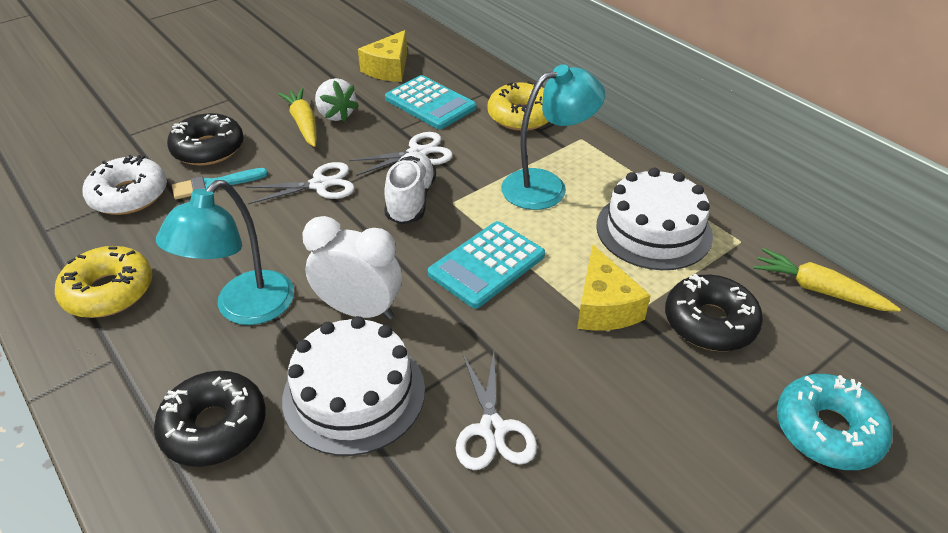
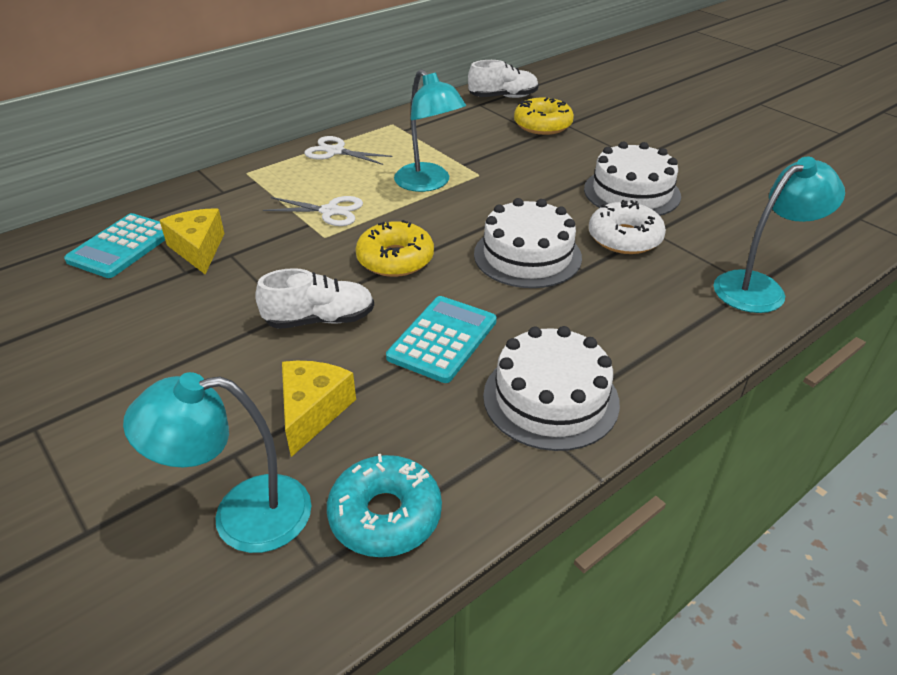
black donut: [154,371,266,467] [167,113,244,166] [665,274,763,351] = 3 -> none = 0
turquoise brush: [172,168,268,199] = 1 -> none = 0
turquoise lamp: [156,180,294,325] [501,64,605,210] = 2 -> [123,372,312,553] [394,69,466,192] [714,157,845,313] = 3
white cake: [282,316,425,456] [596,168,713,270] = 2 -> [474,198,582,288] [483,326,620,451] [584,142,681,216] = 3
white clock: [303,216,402,320] = 1 -> none = 0
white scissors: [246,162,355,204] [349,132,453,176] [456,352,537,470] = 3 -> [263,196,363,226] [304,136,393,165] = 2
white shoe: [384,151,436,224] = 1 -> [255,268,374,329] [468,60,539,98] = 2
white strawberry: [315,78,359,122] = 1 -> none = 0
yellow carrot: [278,88,317,147] [753,248,901,312] = 2 -> none = 0

